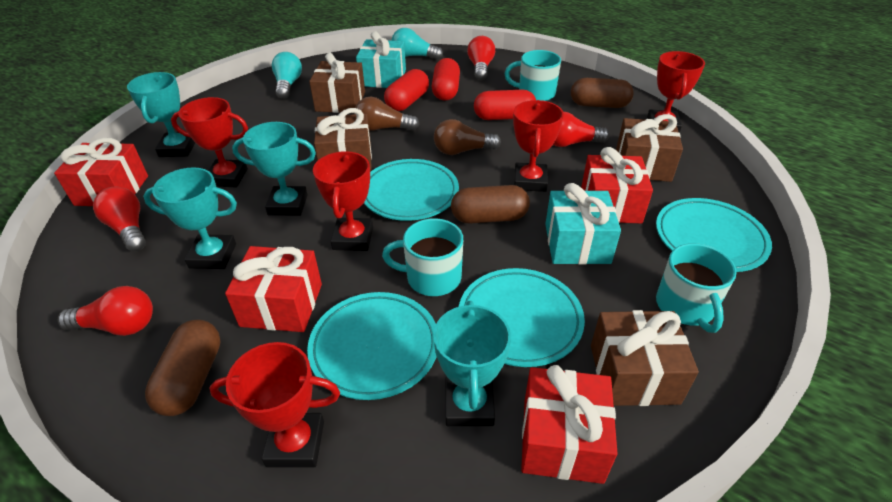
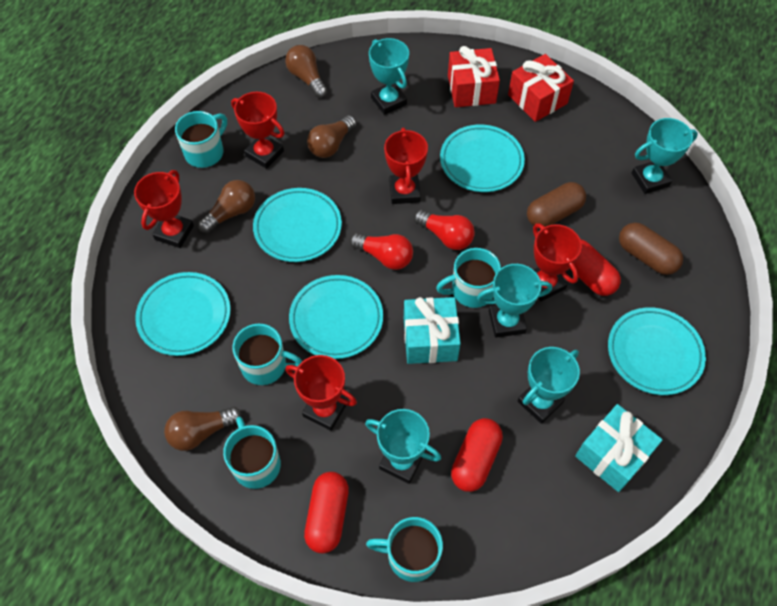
brown capsule: [145,319,221,416] [451,185,530,224] [571,78,634,108] = 3 -> [527,182,586,227] [619,223,683,275] = 2
brown gift: [309,53,365,113] [314,108,372,172] [591,310,699,406] [616,114,683,182] = 4 -> none = 0
brown light bulb: [354,97,420,131] [434,119,501,155] = 2 -> [164,407,242,451] [198,180,255,233] [285,45,327,98] [307,115,356,158] = 4
red gift: [54,138,148,206] [225,246,322,332] [521,365,618,484] [581,147,653,224] = 4 -> [448,46,500,107] [508,54,574,122] = 2
red light bulb: [58,286,153,336] [93,186,146,252] [467,36,495,80] [553,112,610,147] = 4 -> [350,233,413,270] [414,210,475,250] = 2
turquoise light bulb: [272,52,302,99] [392,28,443,60] = 2 -> none = 0
turquoise mug: [382,218,463,296] [504,50,561,101] [656,243,737,333] = 3 -> [175,111,227,168] [223,416,281,489] [232,324,302,385] [366,517,443,582] [436,248,501,308] = 5
turquoise plate: [307,292,437,400] [364,159,459,221] [459,268,585,367] [656,198,772,272] = 4 -> [135,272,230,356] [253,188,342,262] [289,275,383,359] [440,125,525,192] [608,307,706,395] = 5
turquoise trophy: [127,72,195,157] [143,167,237,269] [232,122,316,216] [433,301,511,426] = 4 -> [365,409,441,484] [369,38,409,115] [477,264,552,338] [517,347,580,424] [632,118,698,194] = 5

